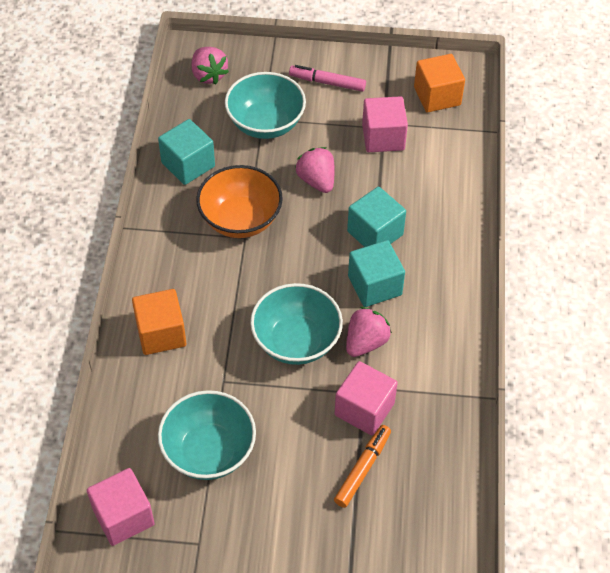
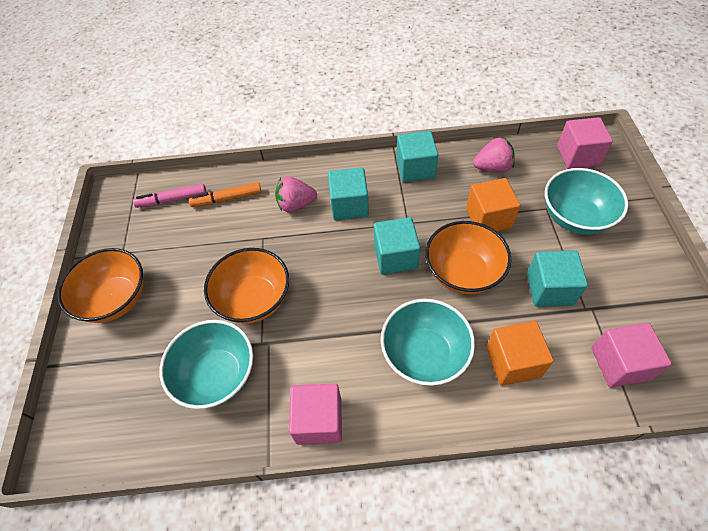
orange bowl: [196,165,283,238] = 1 -> [57,248,143,323] [204,248,289,324] [425,221,512,294] = 3
pink strawberry: [192,47,229,85] [295,147,335,193] [346,307,392,357] = 3 -> [275,177,317,212] [473,137,515,172] = 2
turquoise cube: [158,119,215,185] [347,187,406,247] [348,240,405,307] = 3 -> [328,167,369,220] [374,217,420,275] [397,131,438,182] [527,250,588,307] = 4

